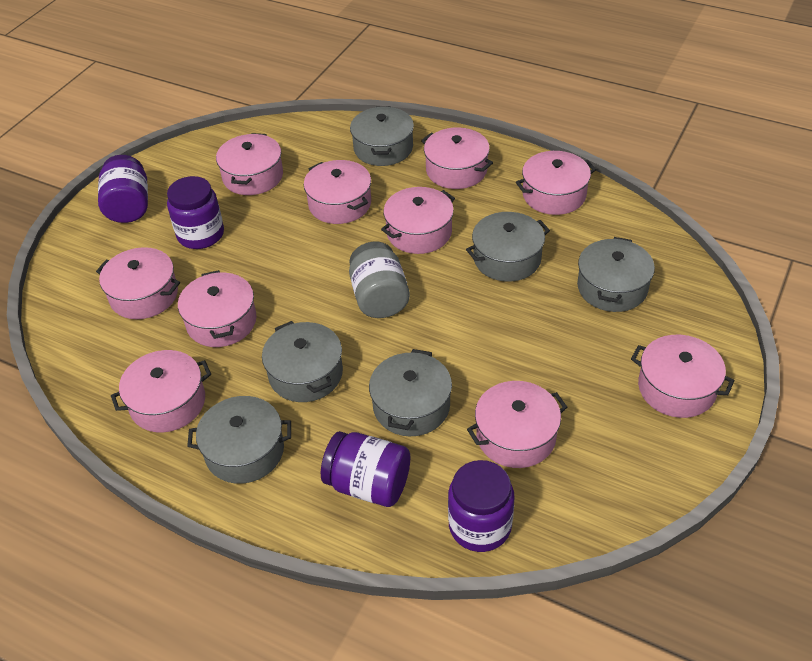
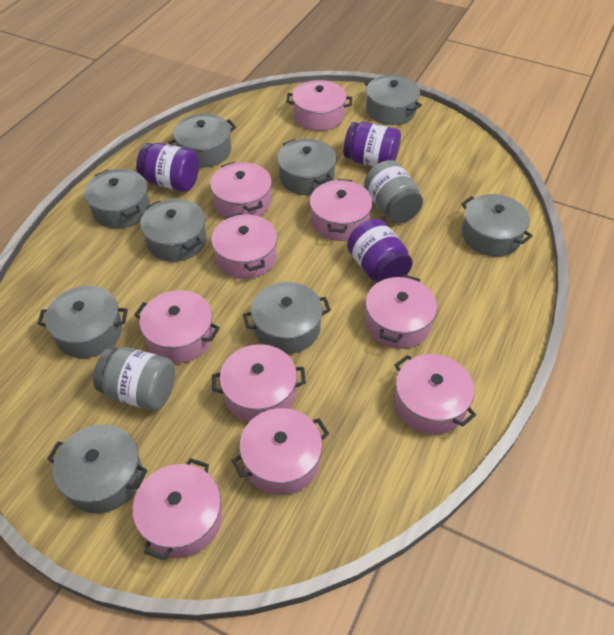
grey jar: [349,242,410,318] = 1 -> [93,346,175,411] [364,160,423,224] = 2
grey pot: [187,396,291,484] [262,321,343,402] [350,106,414,166] [369,349,452,436] [466,212,550,282] [577,237,655,312] = 6 -> [37,286,128,358] [47,425,147,513] [84,169,150,229] [140,199,207,262] [168,114,236,168] [243,282,331,354] [277,139,337,195] [364,75,422,125] [461,194,533,257] = 9
purple jar: [98,155,148,223] [167,176,224,249] [321,431,411,507] [448,460,515,552] = 4 -> [136,143,199,192] [343,122,401,167] [347,219,413,283] = 3

